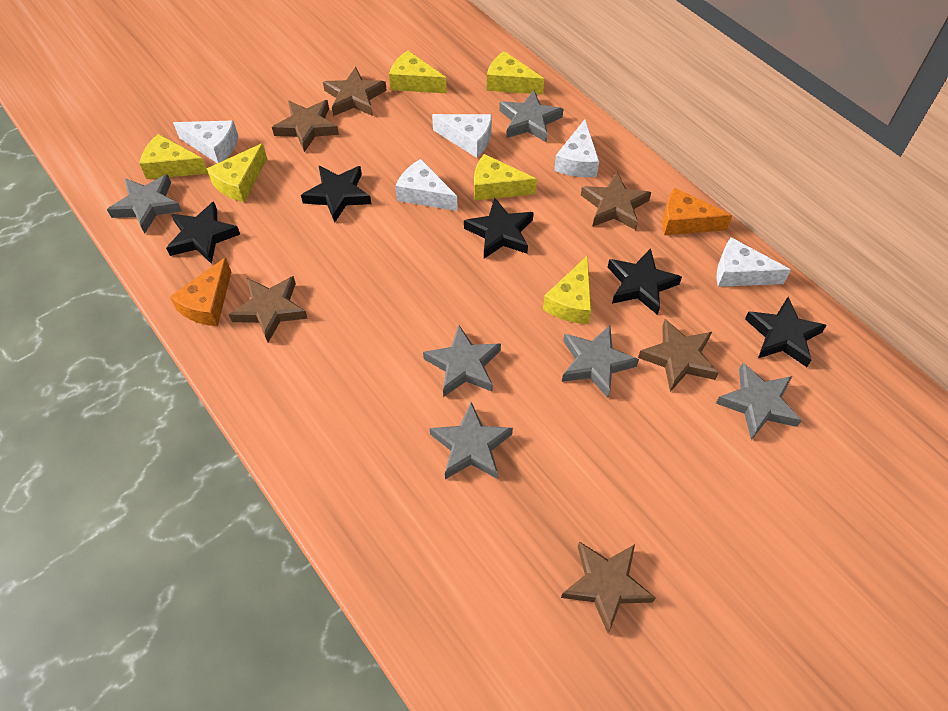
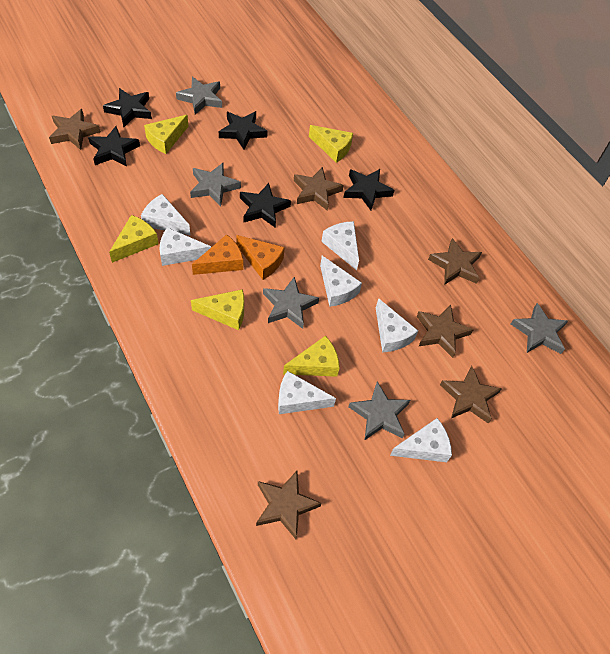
grey star: [107,174,182,234] [423,325,501,397] [430,402,513,479] [499,90,563,142] [562,325,639,398] [716,363,802,440] = 6 -> [176,77,222,115] [190,163,241,206] [263,277,319,329] [348,382,410,440] [511,303,568,354] = 5
white cheese: [173,121,238,163] [395,159,458,211] [432,114,492,158] [554,119,599,177] [717,237,791,287] = 5 -> [141,194,191,236] [160,227,211,266] [278,371,336,414] [320,256,362,307] [322,221,359,270] [376,298,418,352] [390,418,452,462] = 7
yellow cheese: [139,134,208,179] [206,143,267,202] [389,51,447,93] [474,154,537,201] [487,51,544,95] [543,255,591,324] = 6 -> [109,215,159,263] [144,115,189,154] [191,289,244,330] [283,336,340,377] [309,125,353,163] = 5

